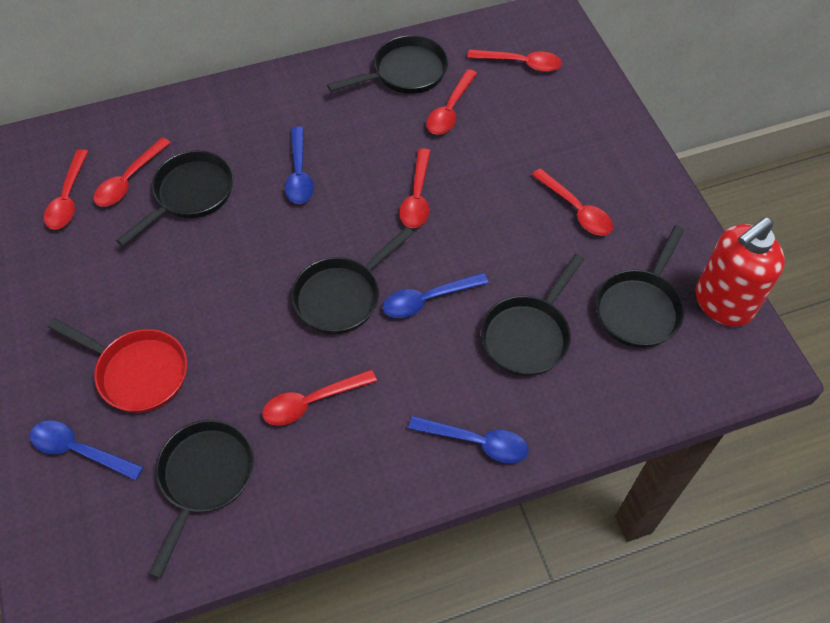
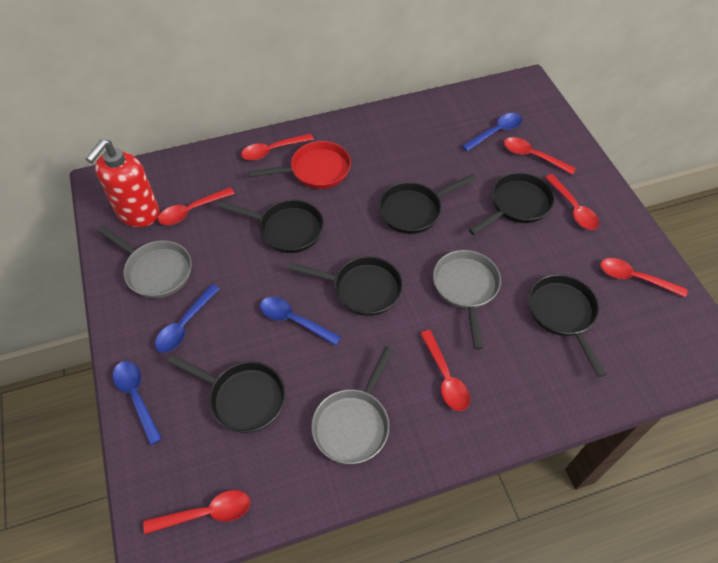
grey pan: none = 0 -> [97,225,192,298] [311,346,394,464] [433,250,501,350] = 3

